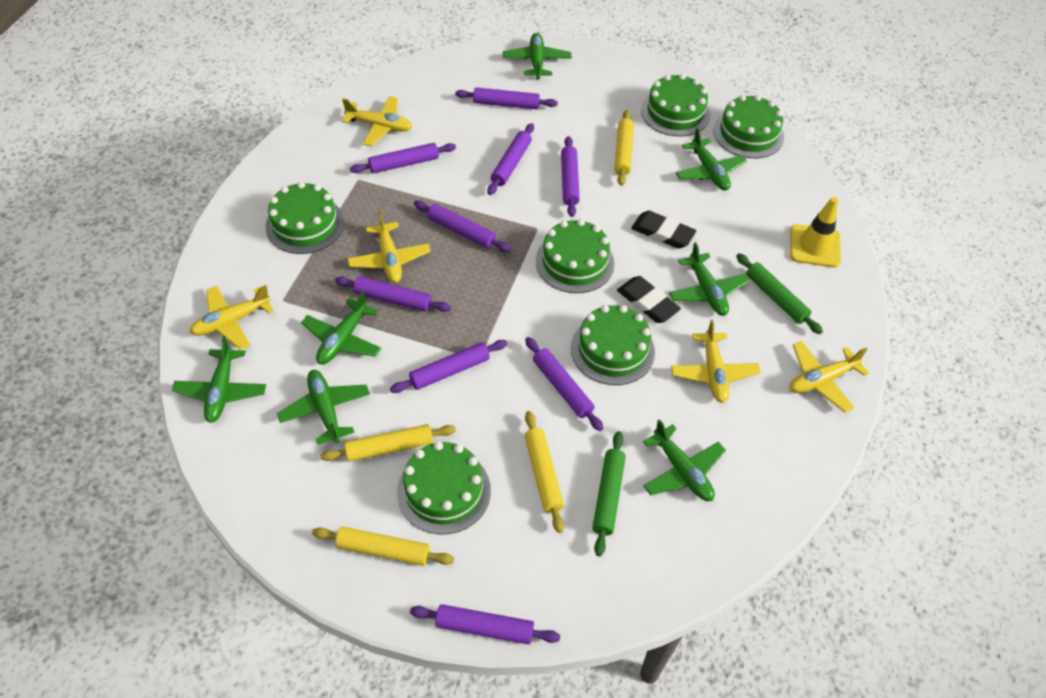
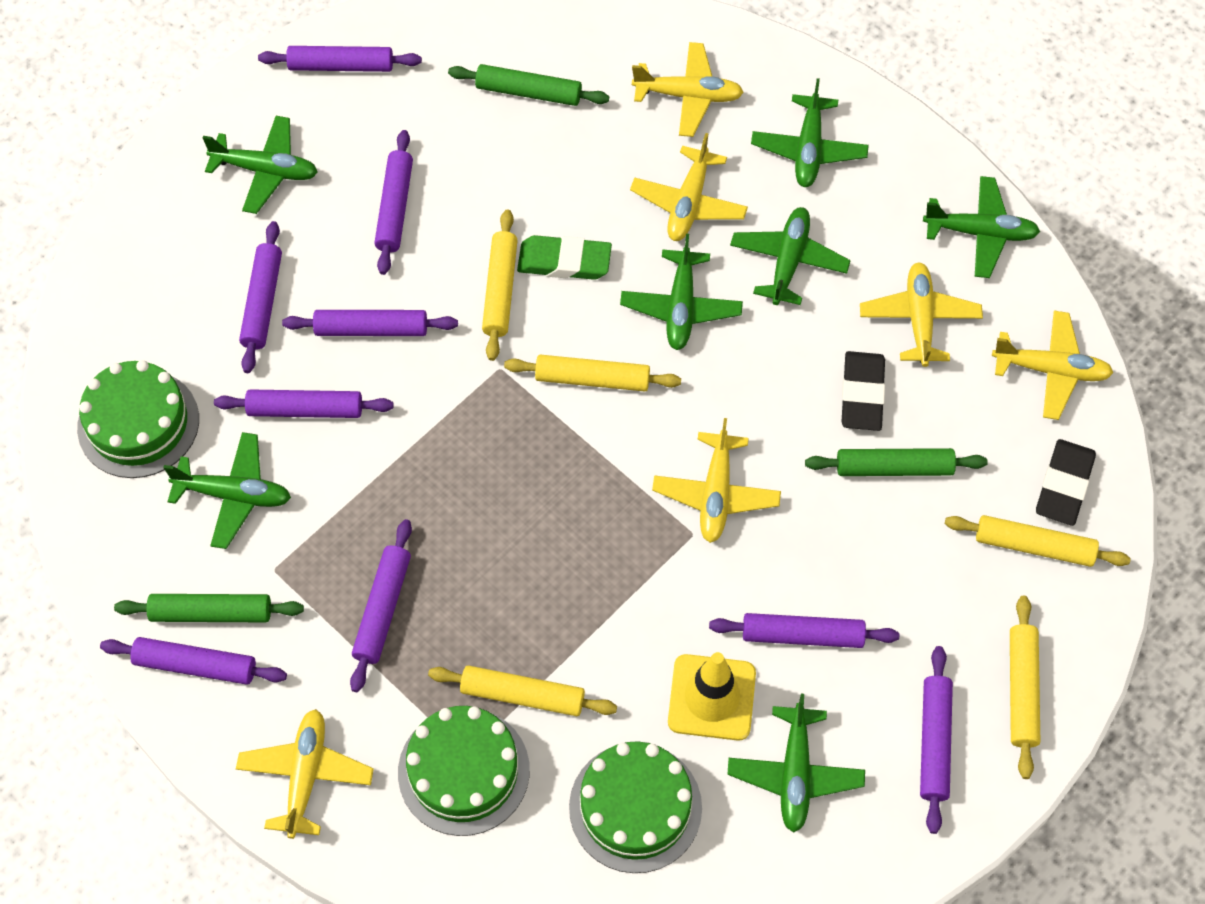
green cake: [265,182,344,254] [397,441,491,534] [536,219,614,293] [571,305,655,385] [641,74,710,136] [713,95,784,158] = 6 -> [77,360,199,478] [398,706,530,836] [569,741,702,873] = 3
green eraser: none = 0 -> [517,235,612,280] = 1
green rolling pin: [592,431,626,556] [736,253,823,334] = 2 -> [114,594,304,622] [448,64,609,106] [805,448,988,476] = 3
yellow plane: [190,285,274,350] [342,96,412,146] [347,211,431,283] [671,319,761,403] [789,341,869,413] = 5 -> [236,709,374,839] [630,133,748,241] [632,42,744,137] [652,418,781,543] [860,262,983,367] [992,311,1114,420] = 6
yellow rolling pin: [312,526,454,566] [321,424,456,462] [525,411,564,533] [614,110,634,186] = 4 -> [428,665,617,716] [482,209,518,361] [504,355,681,391] [945,515,1131,567] [1010,596,1040,779] = 5

